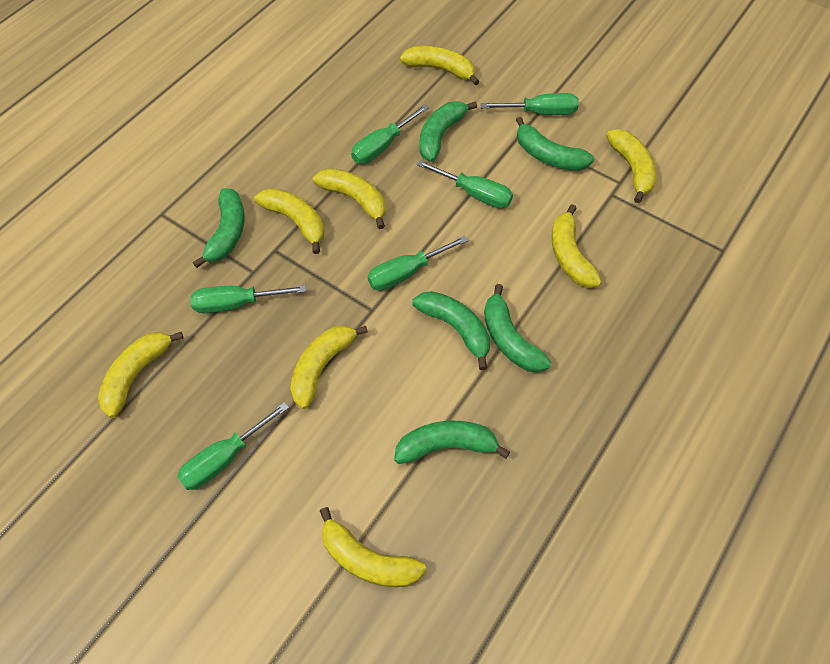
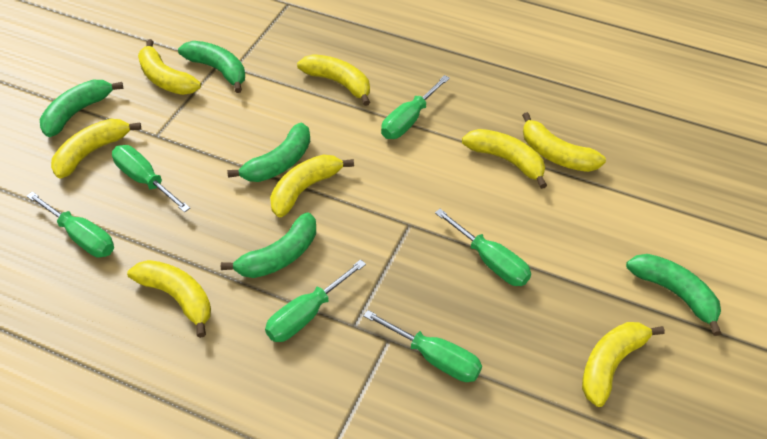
green banana: [193,188,244,268] [394,420,510,464] [412,291,490,370] [420,101,477,162] [484,284,551,372] [516,117,594,171] = 6 -> [40,80,123,137] [178,41,245,93] [221,212,316,278] [227,123,310,182] [626,254,721,336] = 5

